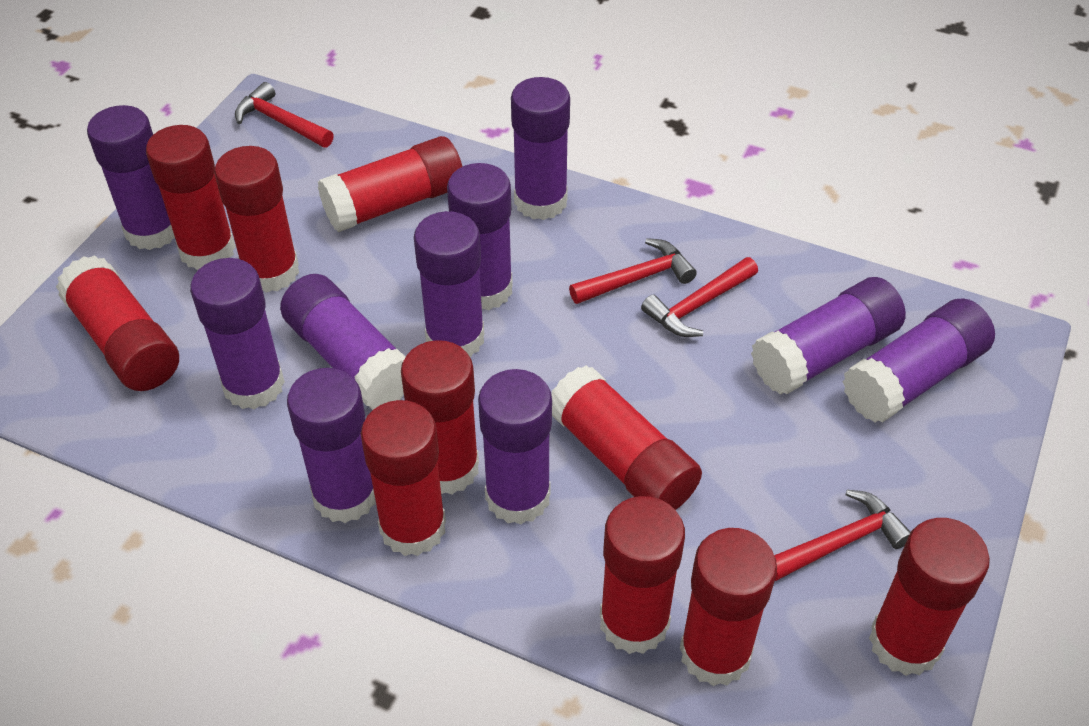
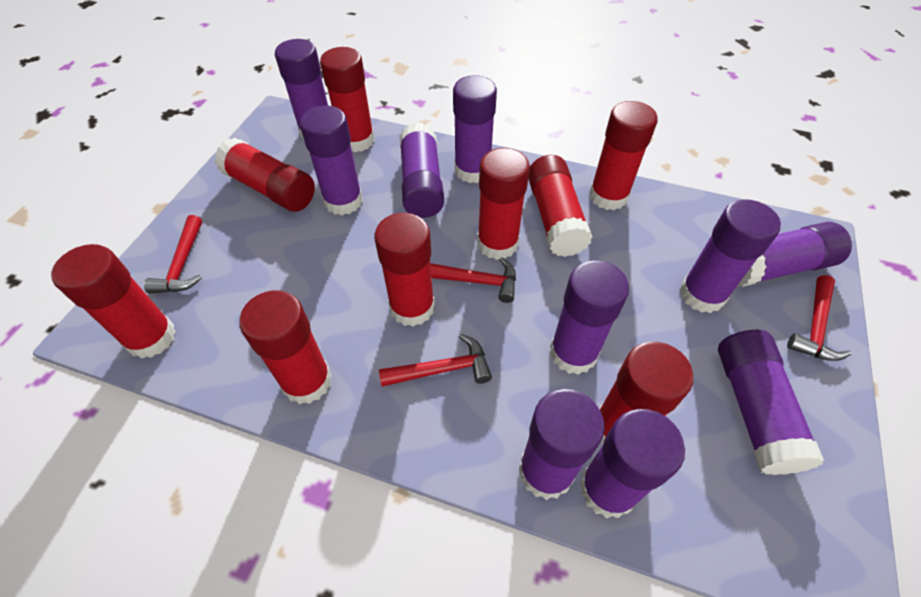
red glue stick: [56,255,179,391] [146,125,236,270] [214,146,299,293] [318,136,463,232] [361,400,446,556] [401,340,479,494] [551,365,702,510] [600,496,685,654] [680,528,777,686] [869,518,990,676] = 10 -> [51,244,176,359] [215,137,315,212] [239,290,332,404] [320,47,375,152] [375,213,435,327] [477,148,530,260] [528,155,592,257] [589,101,658,210] [599,342,693,444] = 9

